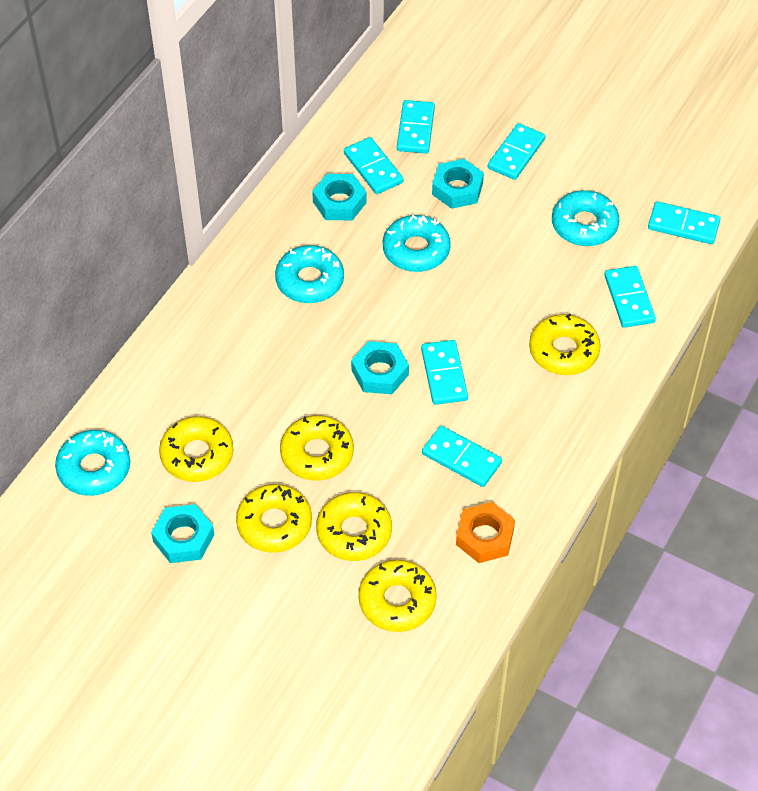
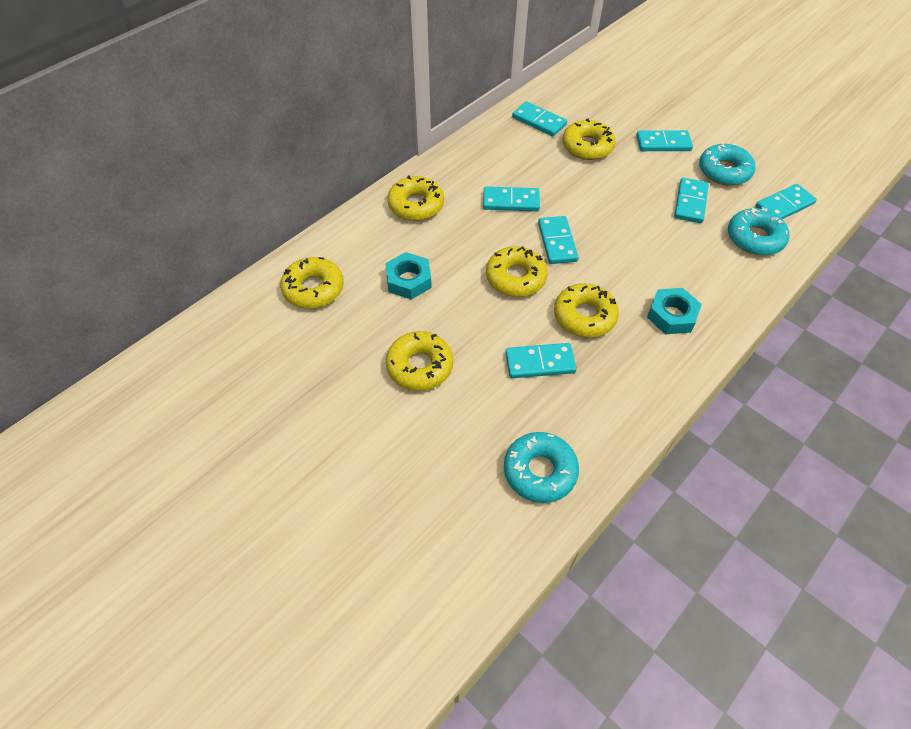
orange nut: [456,502,515,563] = 1 -> none = 0
turquoise donut: [55,430,130,496] [275,245,344,303] [383,215,451,272] [552,190,619,246] = 4 -> [504,432,579,503] [699,144,756,185] [728,207,790,255] = 3
turquoise nut: [151,504,214,563] [312,174,367,221] [351,341,409,394] [432,159,484,209] = 4 -> [385,252,432,300] [647,288,702,334] = 2

